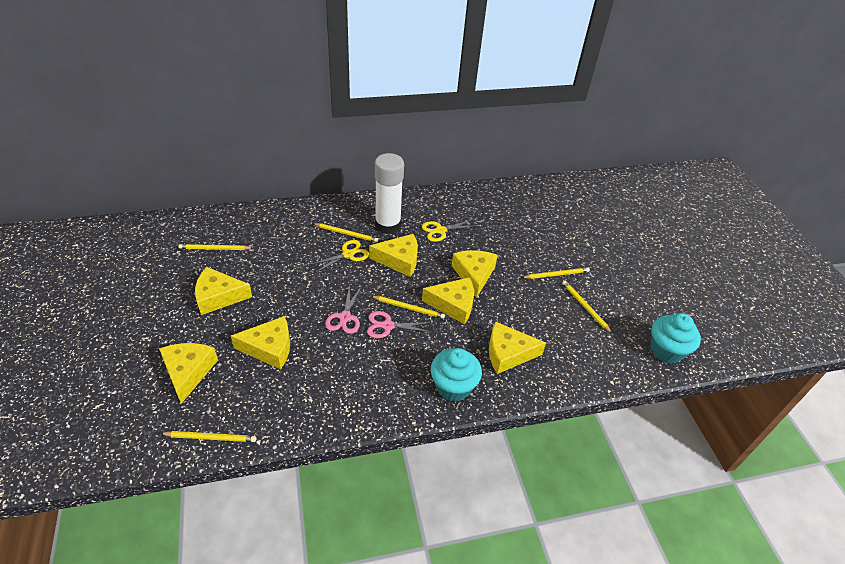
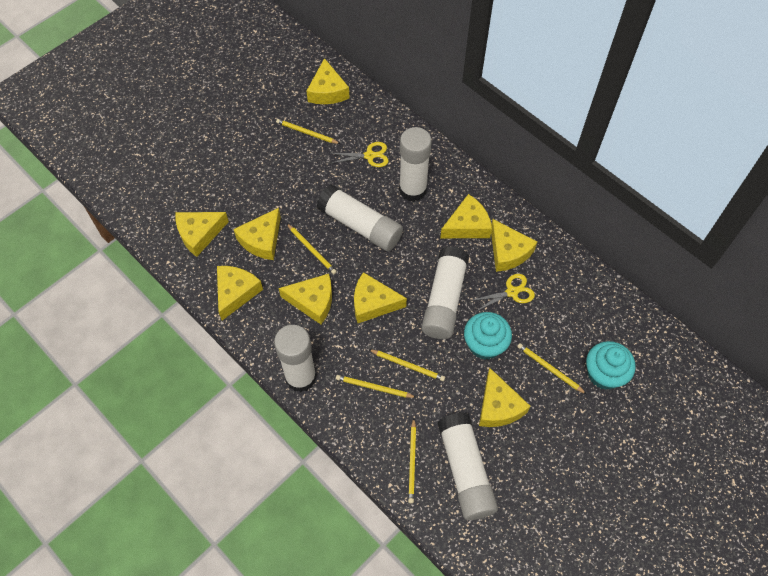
pink scissors: [325,284,361,334] [367,311,433,338] = 2 -> none = 0
white glue stick: [375,153,404,234] = 1 -> [274,325,317,392] [317,184,403,251] [399,127,432,202] [422,246,469,339] [438,412,498,520] = 5
yellow cheese: [159,343,218,404] [195,267,252,315] [231,316,290,369] [369,234,418,277] [422,277,474,324] [452,250,498,298] [489,322,546,374] = 7 -> [175,212,229,257] [217,266,263,320] [233,208,281,260] [279,274,332,324] [307,58,350,104] [354,272,407,323] [440,194,492,238] [479,368,530,427] [491,219,537,272] = 9

